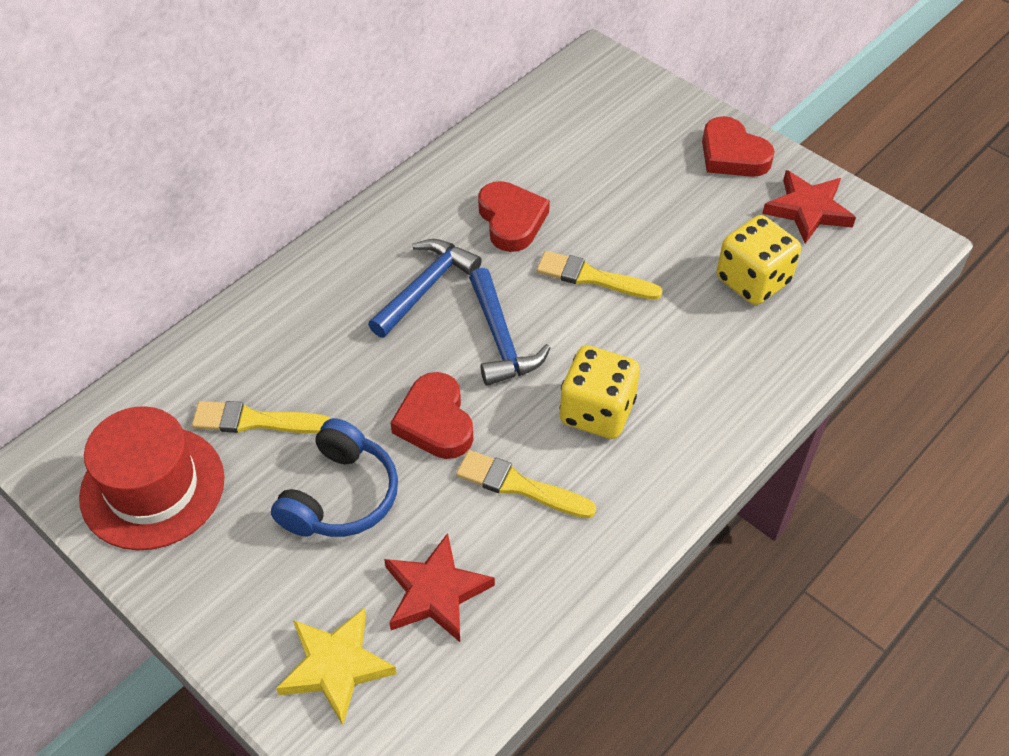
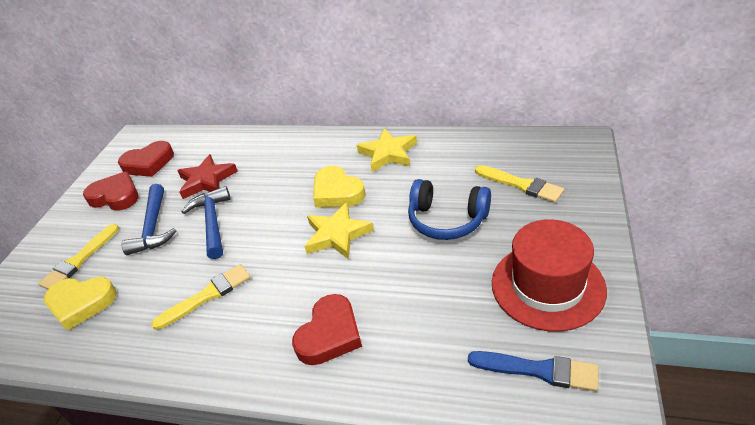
blue brush: none = 0 -> [468,351,599,391] = 1
red star: [384,533,495,642] [762,170,856,244] = 2 -> [177,154,238,199] = 1
yellow dice: [559,345,640,439] [717,215,801,305] = 2 -> none = 0
yellow heart: none = 0 -> [44,277,117,331] [313,166,366,208] = 2
yellow star: [276,608,397,725] = 1 -> [304,202,374,259] [357,128,417,172] = 2

